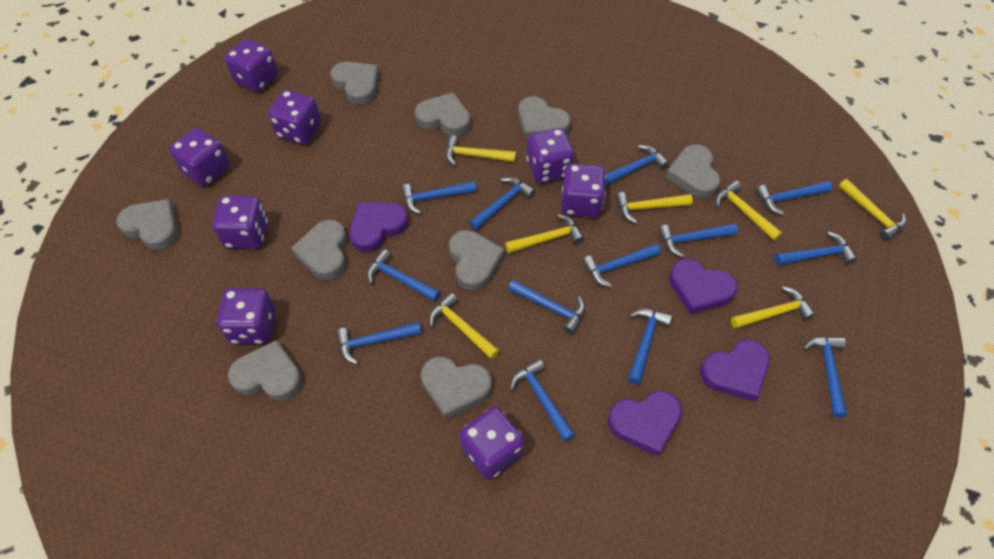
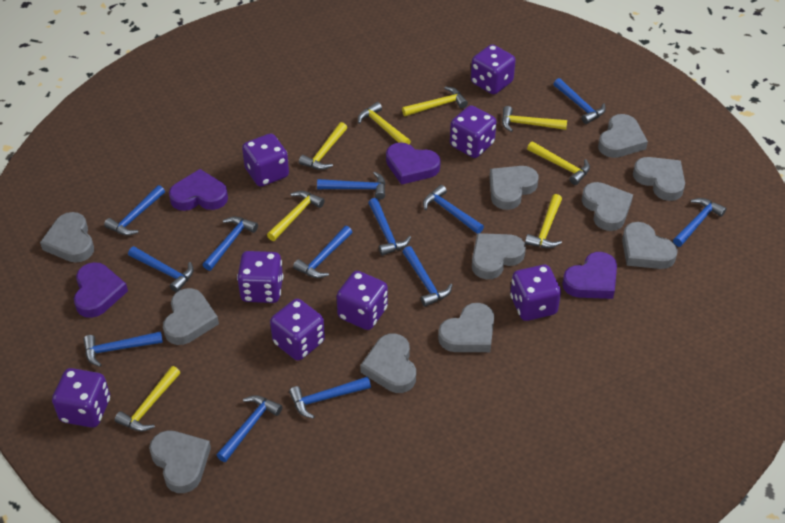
grey heart: [116,199,178,250] [228,340,302,401] [291,220,347,280] [330,62,379,105] [415,92,471,136] [421,357,492,419] [449,230,504,291] [518,96,571,140] [666,144,720,198] = 9 -> [40,212,94,263] [149,430,211,493] [163,288,219,345] [360,333,416,393] [438,303,494,352] [472,233,526,279] [489,166,538,210] [582,182,633,231] [598,114,648,158] [622,222,678,269] [633,157,685,201] = 11
yellow hammer: [429,292,499,359] [446,135,516,166] [505,214,584,253] [616,192,693,223] [715,180,782,241] [731,286,815,329] [839,179,906,241] = 7 -> [115,366,181,431] [267,191,325,241] [299,122,347,170] [358,102,411,145] [402,87,468,116] [502,106,567,132] [525,194,562,248] [527,141,590,185] = 8

